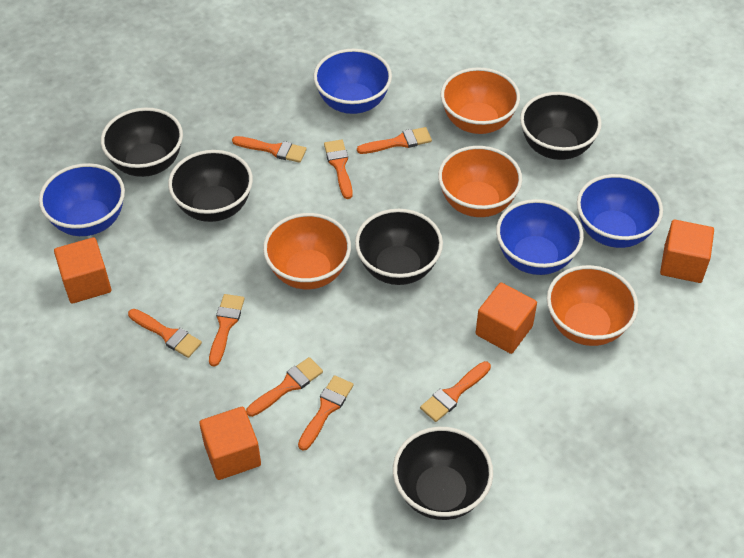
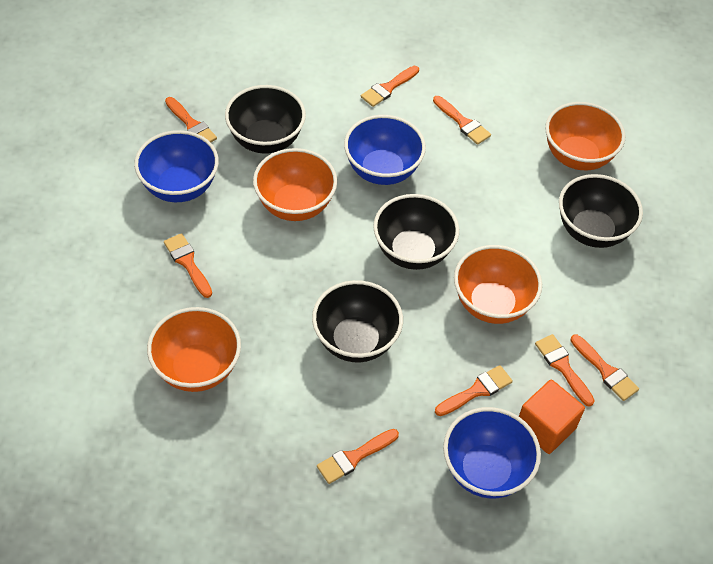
black bowl: [101,108,183,177] [168,150,253,222] [355,209,443,285] [393,427,493,520] [520,92,602,160] = 5 -> [225,85,306,154] [312,280,403,363] [373,194,459,270] [559,174,643,248] = 4
blue bowl: [39,163,125,236] [313,49,392,114] [496,199,584,275] [577,174,663,248] = 4 -> [134,130,219,202] [344,115,426,185] [443,407,541,499] = 3
orange cube: [54,237,111,304] [199,407,261,480] [476,282,537,354] [660,220,714,283] = 4 -> [519,379,585,454] = 1

